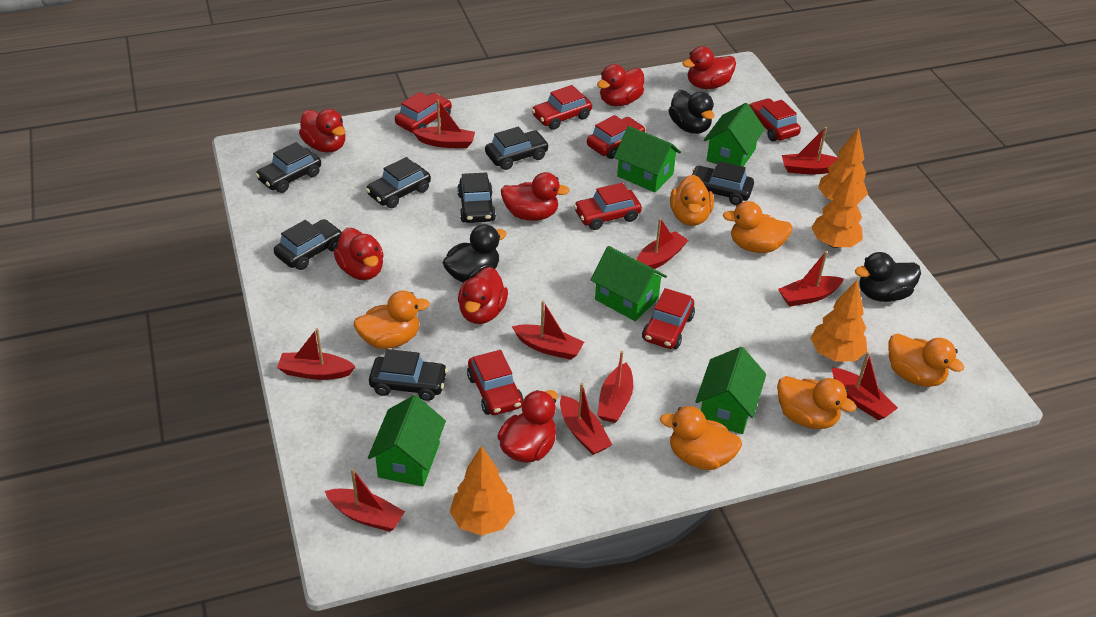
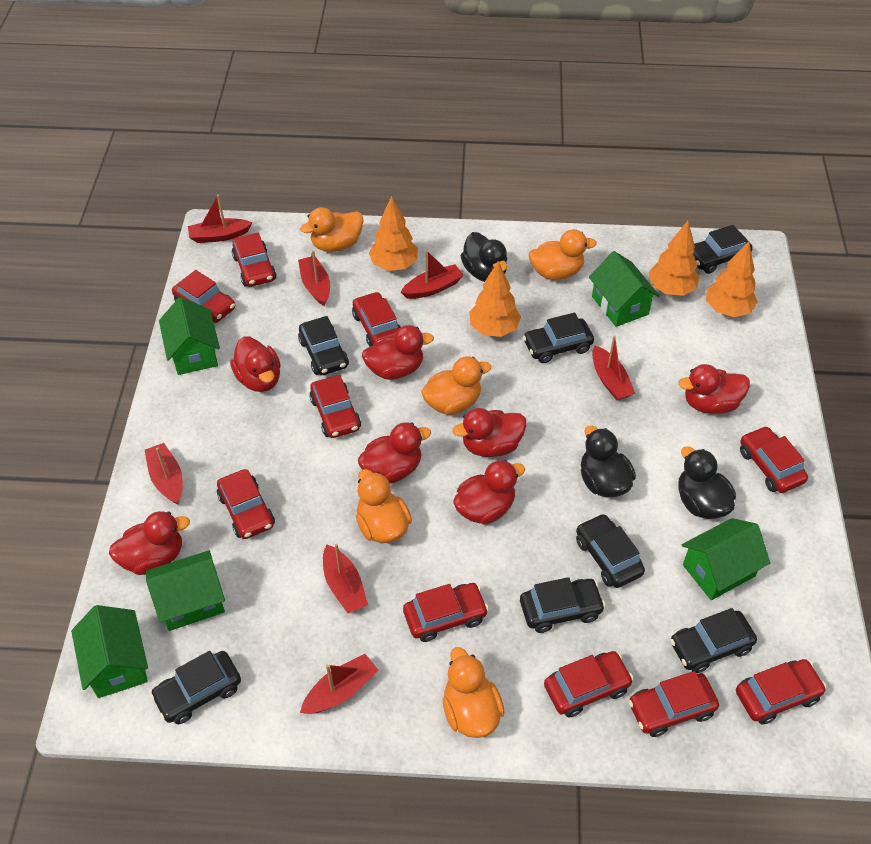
orange duck: [354,291,430,349] [660,406,742,470] [670,175,714,226] [723,201,793,253] [777,376,857,429] [888,333,964,387] = 6 -> [300,207,364,252] [356,469,412,543] [421,356,492,415] [443,647,505,738] [529,229,597,280] = 5
red boat: [277,328,356,380] [325,468,405,532] [413,99,475,148] [512,301,584,360] [560,383,612,455] [597,351,633,423] [636,218,688,269] [778,251,844,307] [782,127,838,175] [831,352,898,420] = 10 -> [145,443,183,505] [188,194,252,243] [298,250,330,306] [300,654,378,714] [323,544,368,613] [401,250,464,299] [592,336,635,400] = 7
red car: [395,92,452,133] [467,350,523,415] [532,85,592,130] [574,183,642,230] [587,115,645,159] [642,288,695,349] [749,98,801,141] = 7 -> [172,270,235,323] [217,469,275,539] [232,232,277,287] [309,375,361,438] [352,292,401,347] [403,583,489,642] [544,651,634,717] [628,671,719,737] [736,659,827,725] [740,426,808,493] = 10

